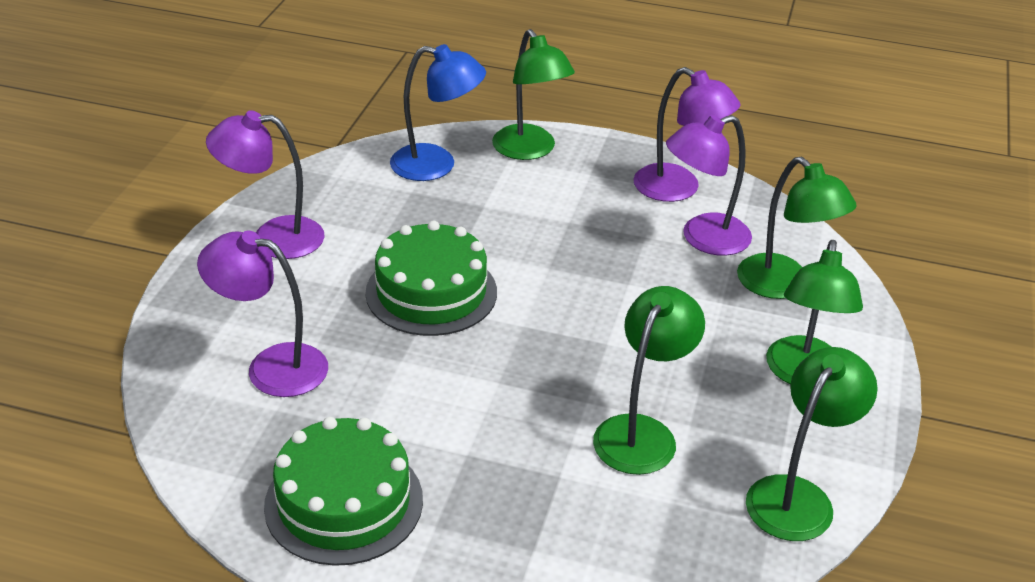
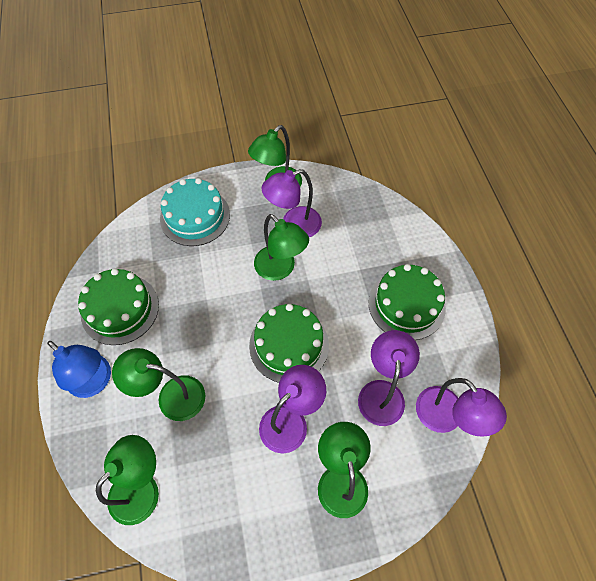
green cake: [264,417,423,566] [365,221,497,336] = 2 -> [78,268,159,345] [249,304,329,383] [369,264,446,340] = 3
turquoise cake: none = 0 -> [160,178,230,246] = 1

